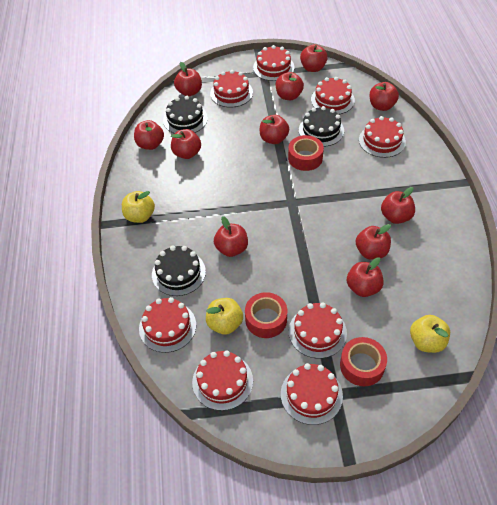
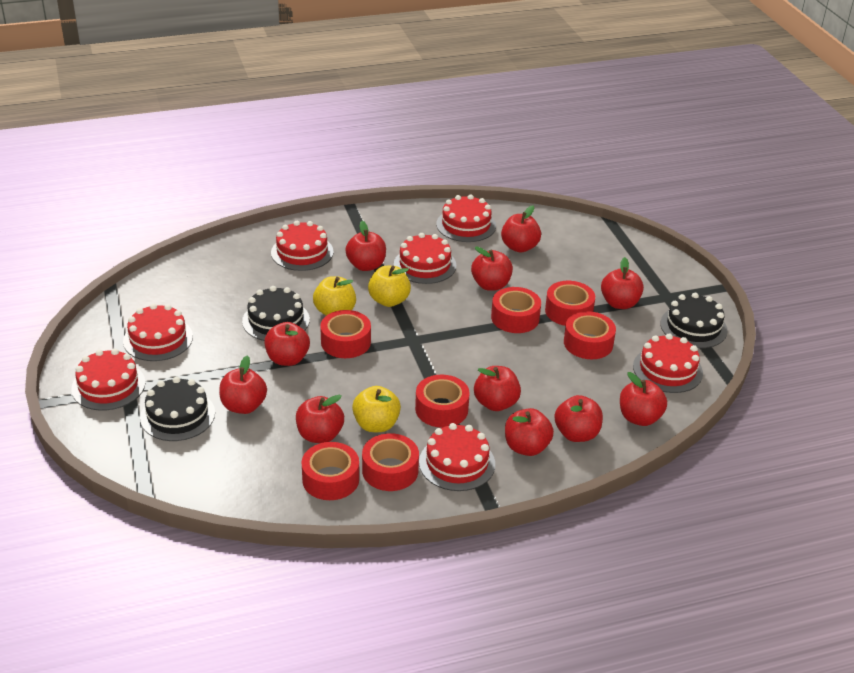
red cake: [139,297,196,353] [192,350,253,411] [210,70,253,108] [253,45,295,81] [281,363,343,425] [289,302,347,359] [311,77,355,114] [359,116,406,158] = 8 -> [71,349,145,411] [123,303,193,361] [271,221,334,271] [394,233,456,284] [419,423,495,491] [436,194,496,242] [633,334,703,393] = 7
red tape: [245,292,287,338] [288,135,324,171] [340,337,387,386] = 3 -> [301,442,359,500] [320,310,371,358] [362,433,419,491] [415,375,470,428] [491,287,541,333] [545,281,595,326] [564,311,616,359] = 7

